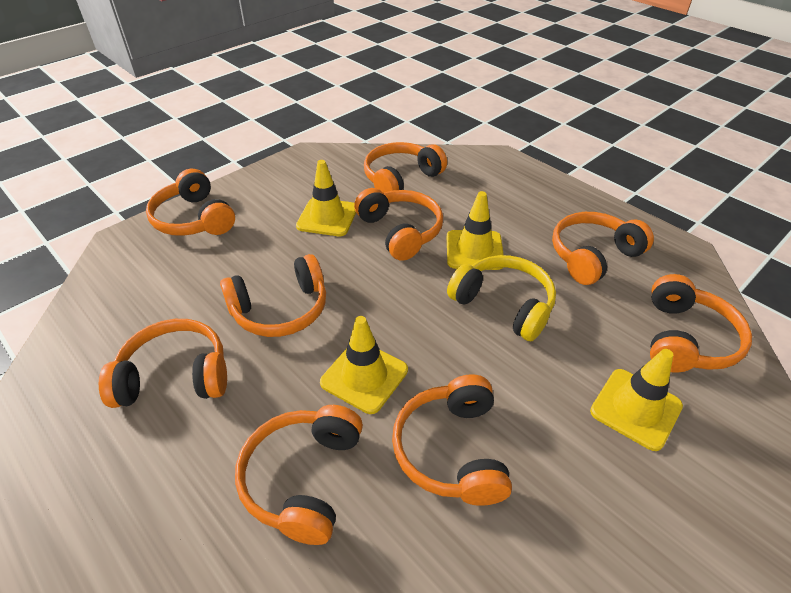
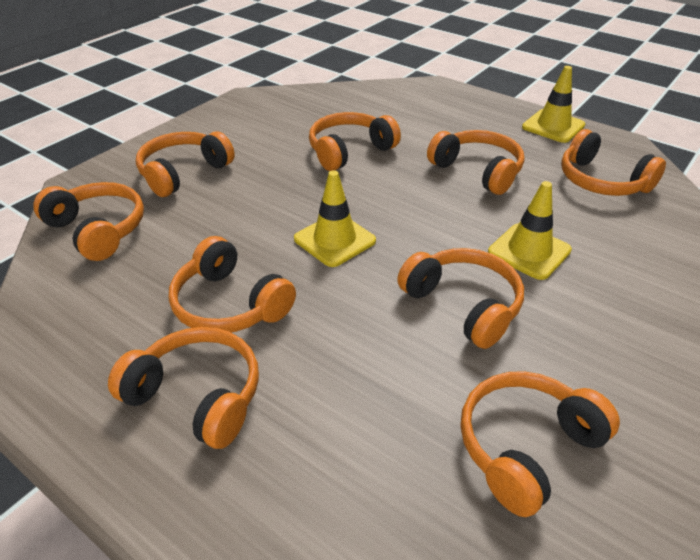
yellow headphones: [447,255,556,341] = 1 -> none = 0
yellow traffic cone: [296,160,356,236] [320,316,408,414] [447,191,504,270] [590,349,683,451] = 4 -> [294,170,376,267] [488,181,572,280] [522,66,585,143] = 3

